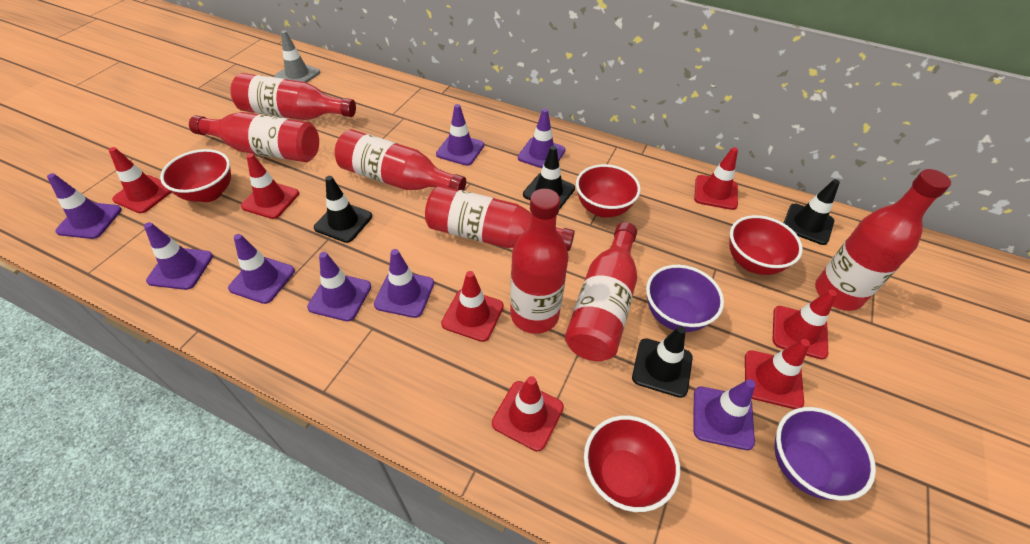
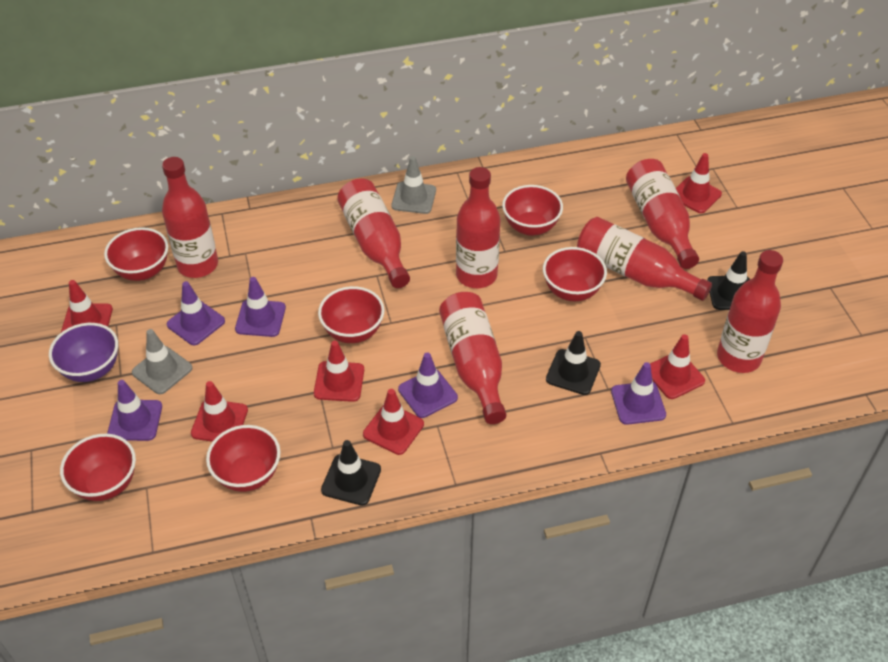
black traffic cone: [314,176,372,243] [523,146,575,209] [632,326,693,398] [784,179,840,245] = 4 -> [321,440,381,506] [546,331,601,395] [707,251,750,310] = 3
grey traffic cone: [274,30,320,82] = 1 -> [132,329,192,394] [391,156,436,214] = 2
purple bowl: [646,265,724,332] [774,407,876,501] = 2 -> [49,323,118,382] = 1
purple traffic cone: [47,173,122,239] [144,222,213,290] [228,234,295,304] [307,252,371,321] [374,249,434,318] [436,104,484,166] [518,109,565,168] [693,379,756,450] = 8 -> [107,380,162,441] [167,281,225,345] [235,277,286,337] [398,353,458,418] [611,362,666,425] = 5
red bowl: [160,149,231,202] [576,164,641,218] [584,416,680,512] [729,215,803,275] = 4 -> [60,434,136,501] [104,227,168,281] [206,425,281,492] [318,286,385,343] [502,185,563,236] [543,247,607,301] = 6
red traffic cone: [109,147,172,213] [241,153,299,219] [441,271,504,342] [492,376,564,451] [694,147,738,210] [745,339,810,409] [773,290,837,360] = 7 -> [61,280,113,332] [191,381,248,442] [314,341,364,402] [363,389,424,455] [650,334,705,399] [676,153,722,213] = 6

